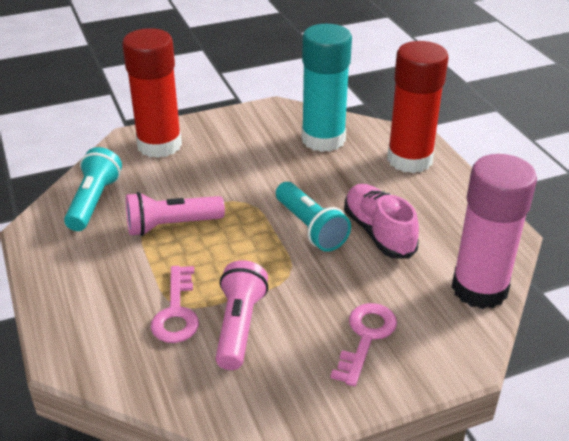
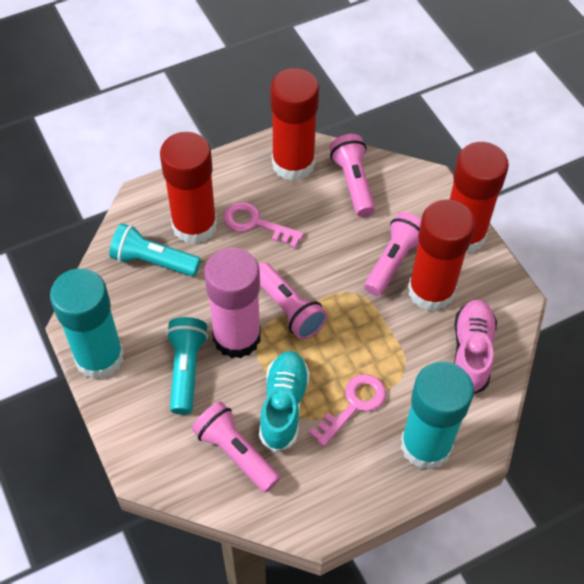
pink flashlight: [126,192,225,236] [215,260,268,370] = 2 -> [192,401,280,493] [259,262,327,340] [329,134,375,217] [364,212,421,296] = 4
red glue stick: [122,28,182,158] [387,41,448,173] = 2 -> [160,132,217,244] [270,68,319,181] [408,199,475,311] [450,142,509,254] = 4
turquoise glue stick: [302,24,352,152] = 1 -> [50,268,124,379] [401,361,474,470] = 2
turquoise shoe: none = 0 -> [259,351,310,452] = 1

